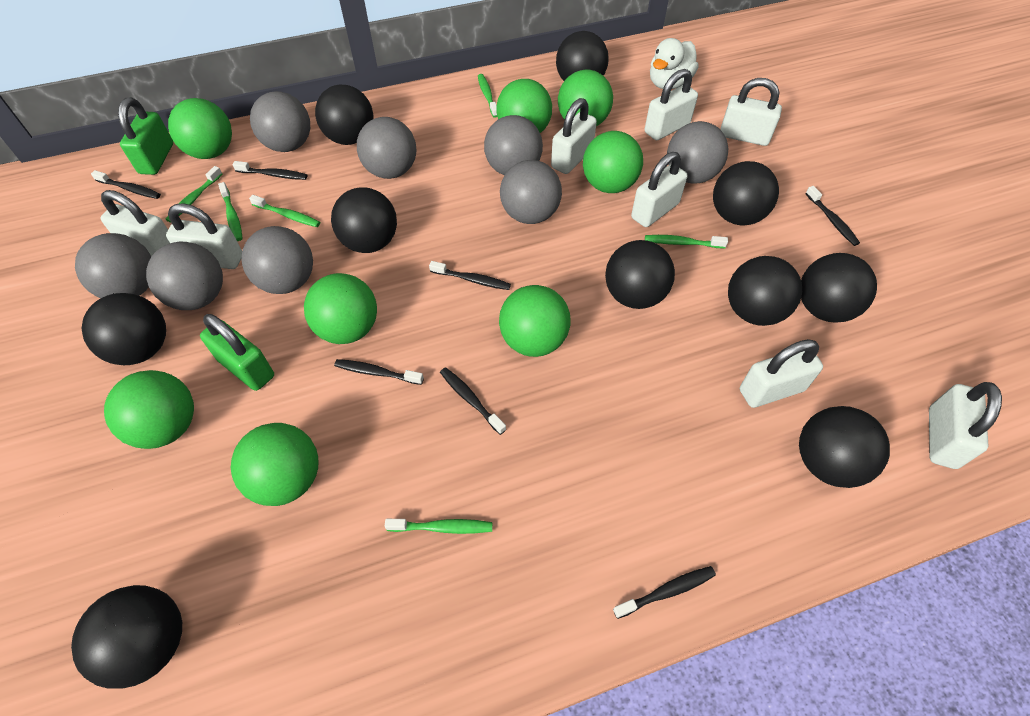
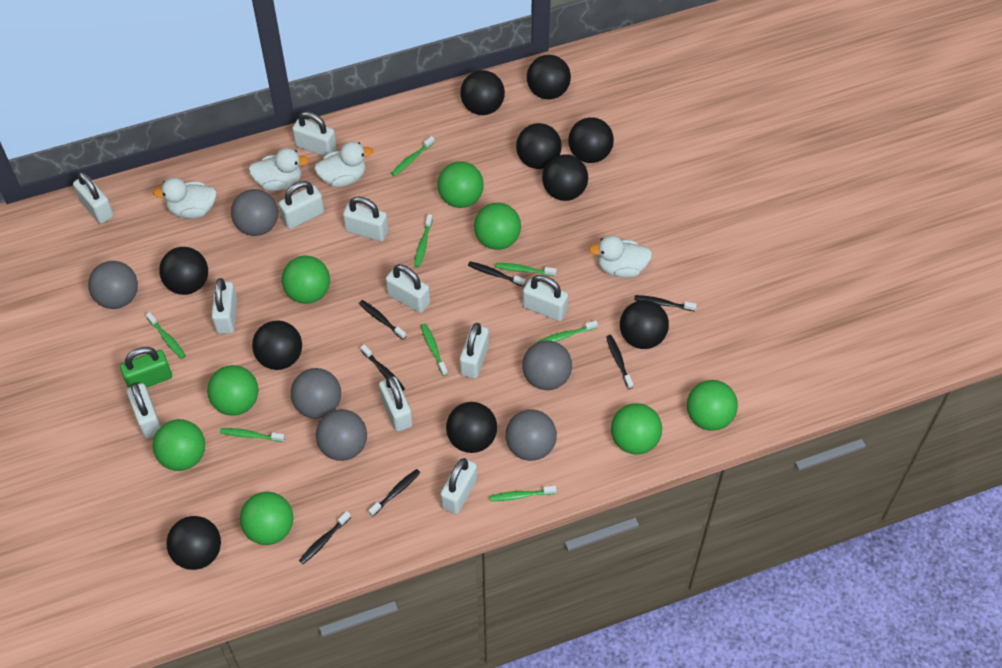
green padlock: [118,98,173,175] [200,314,274,391] = 2 -> [120,347,172,388] = 1
green toothbrush: [165,166,222,222] [218,182,243,241] [249,195,320,227] [385,519,492,534] [478,74,497,118] [645,235,728,248] = 6 -> [146,312,186,359] [220,428,285,442] [391,136,435,176] [414,214,433,267] [421,323,448,376] [490,486,557,501] [495,263,557,276] [537,320,598,342] = 8
grey ball: [75,233,151,298] [146,242,223,310] [241,226,313,294] [250,91,310,152] [357,117,416,179] [484,115,543,175] [500,160,562,224] [667,121,728,184] = 8 -> [88,261,138,309] [231,189,278,236] [291,368,341,419] [316,409,367,461] [506,409,557,461] [522,340,572,390] = 6
white duck: [650,38,699,89] = 1 -> [153,178,217,219] [248,148,309,191] [314,141,373,187] [589,235,652,278] = 4
white padlock: [101,190,170,256] [166,203,242,269] [551,98,597,174] [631,152,687,227] [645,69,698,140] [720,78,782,146] [740,339,823,408] [929,382,1002,469] = 8 -> [73,171,114,224] [127,383,161,438] [212,278,237,334] [279,181,324,229] [292,111,337,156] [343,196,388,241] [379,376,412,432] [386,264,430,313] [440,458,477,514] [460,323,489,379] [523,275,568,321] = 11

